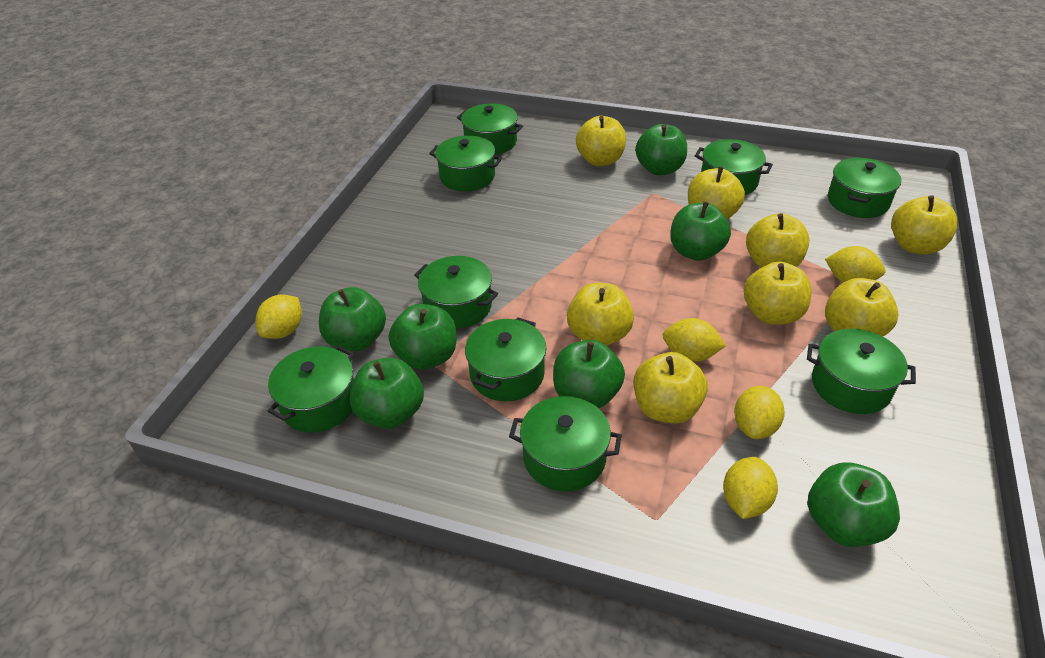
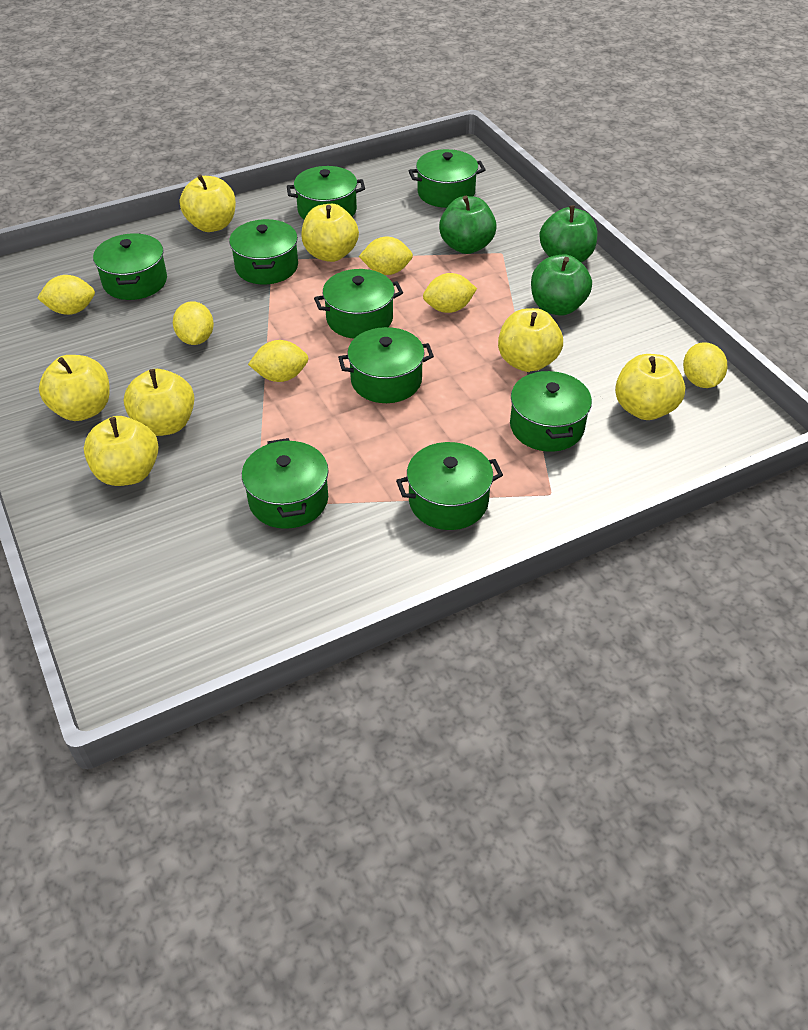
green apple: [319,287,386,351] [350,358,424,429] [389,304,457,370] [553,340,625,408] [635,124,687,175] [670,201,731,261] [808,463,900,547] = 7 -> [439,196,497,254] [531,254,592,316] [539,205,597,263] = 3
yellow apple: [567,283,634,346] [576,116,626,166] [634,352,708,423] [688,166,745,219] [744,262,812,324] [746,213,809,268] [825,278,899,336] [891,195,958,255] = 8 -> [39,355,110,421] [84,416,159,486] [124,369,195,436] [180,174,236,232] [301,204,359,262] [498,308,563,372] [615,354,685,420] = 7
yellow lemon: [256,294,302,339] [663,318,726,362] [723,457,778,519] [734,386,785,439] [825,246,885,283] = 5 -> [37,275,95,315] [173,301,214,345] [248,340,308,382] [359,236,413,275] [423,273,477,313] [683,342,727,388] = 6

